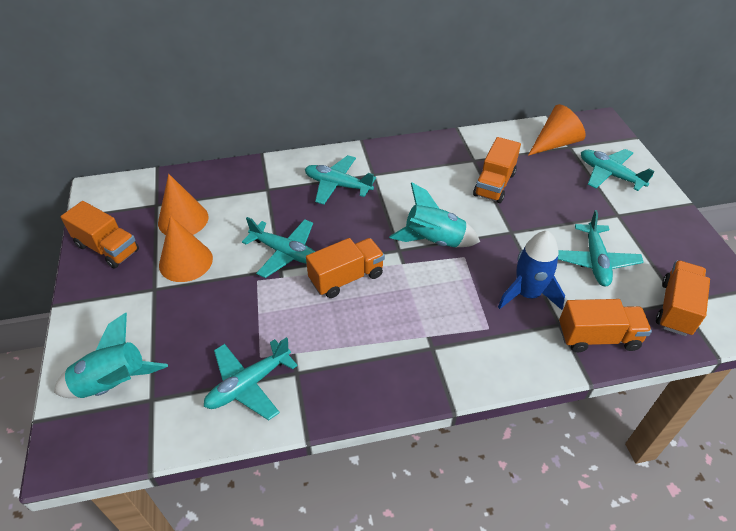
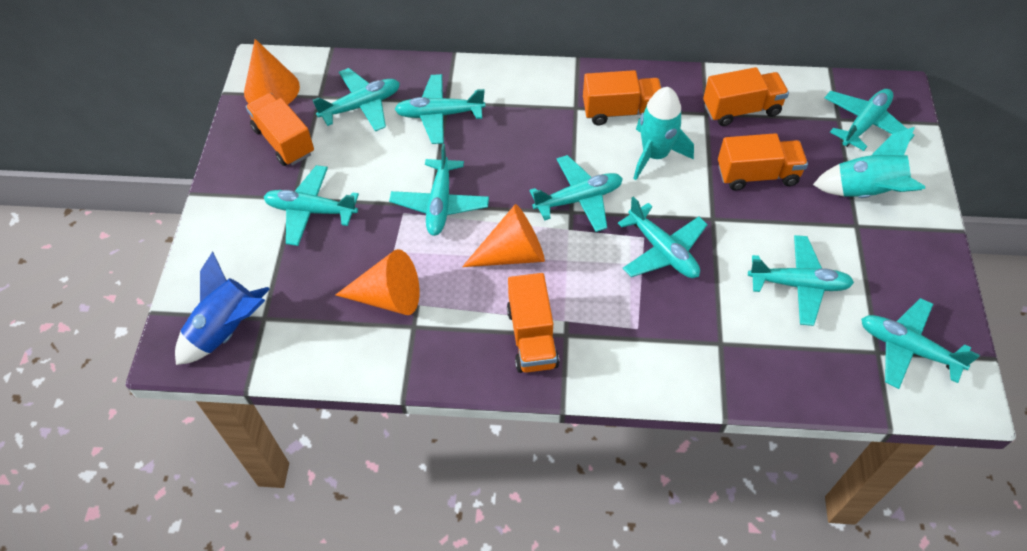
turquoise plane: [204,337,298,420] [242,217,315,278] [305,155,376,204] [558,210,644,287] [581,149,655,191] = 5 -> [264,165,359,246] [313,68,400,131] [389,144,489,236] [394,74,485,144] [530,155,623,232] [618,196,708,278] [748,235,854,326] [824,89,915,151] [861,298,980,389] = 9

